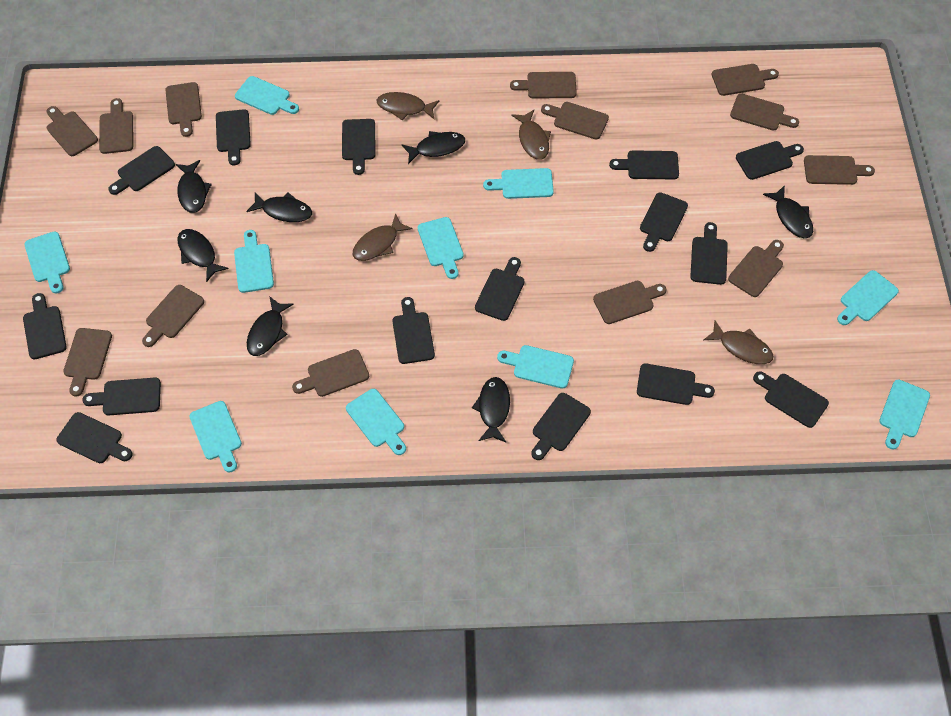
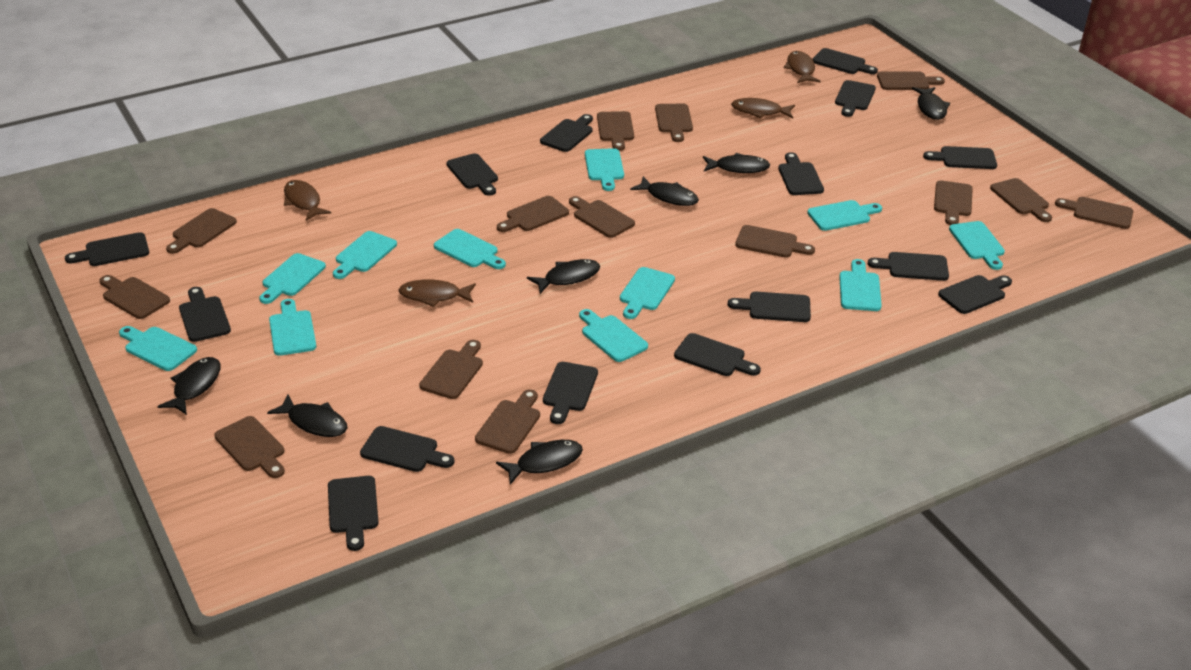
brown cutting board: [47,106,98,156] [63,328,112,397] [99,98,133,154] [142,285,204,347] [165,82,202,137] [292,349,369,397] [510,72,577,99] [541,102,609,139] [593,281,667,324] [712,64,779,96] [728,240,784,297] [730,93,799,131] [804,155,875,185] = 13 -> [99,275,170,319] [166,208,237,254] [214,416,285,478] [419,340,483,399] [475,389,540,454] [497,196,569,232] [569,196,635,238] [597,111,634,151] [655,104,693,142] [735,225,815,258] [877,71,945,90] [934,180,973,225] [990,178,1052,222] [1055,197,1133,229] = 14
turquoise cutting board: [24,231,70,293] [189,401,242,472] [234,230,274,293] [235,76,299,115] [346,389,406,455] [418,217,464,279] [483,168,554,199] [497,345,574,389] [837,270,899,325] [879,379,930,450] = 10 -> [119,326,197,371] [259,253,326,304] [269,299,316,356] [333,231,397,279] [434,229,506,269] [579,309,648,362] [585,148,624,191] [620,267,675,319] [807,200,882,231] [839,259,882,311] [949,221,1005,270] = 11

